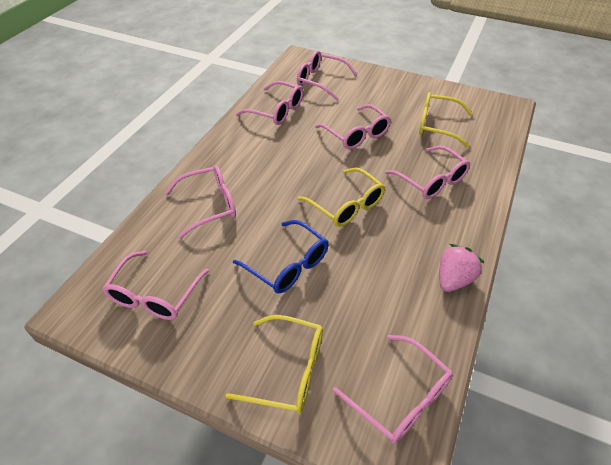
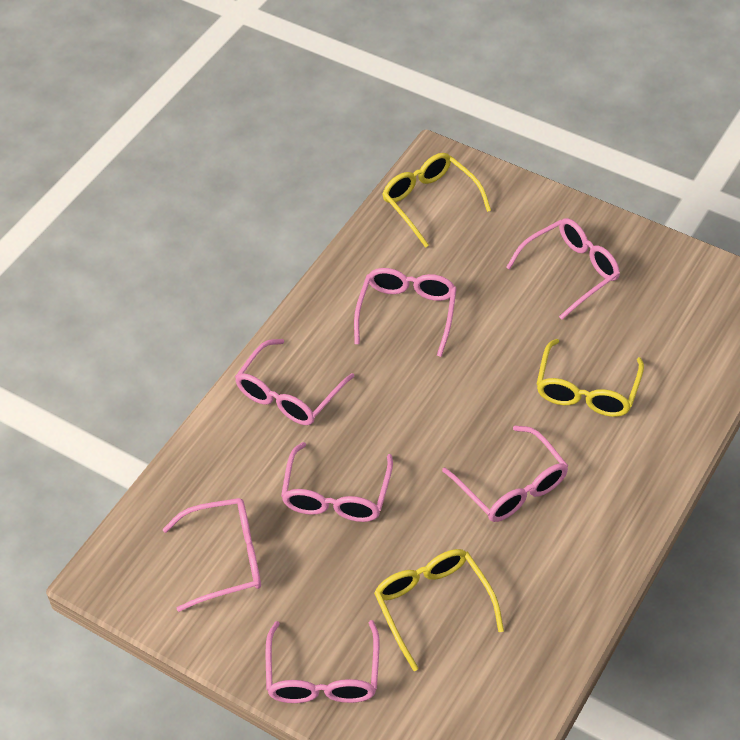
blue glasses: [233,220,329,294] = 1 -> none = 0
pink strawberry: [439,244,485,292] = 1 -> none = 0

